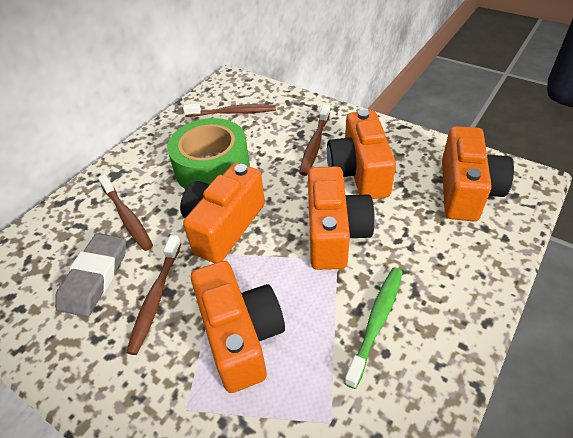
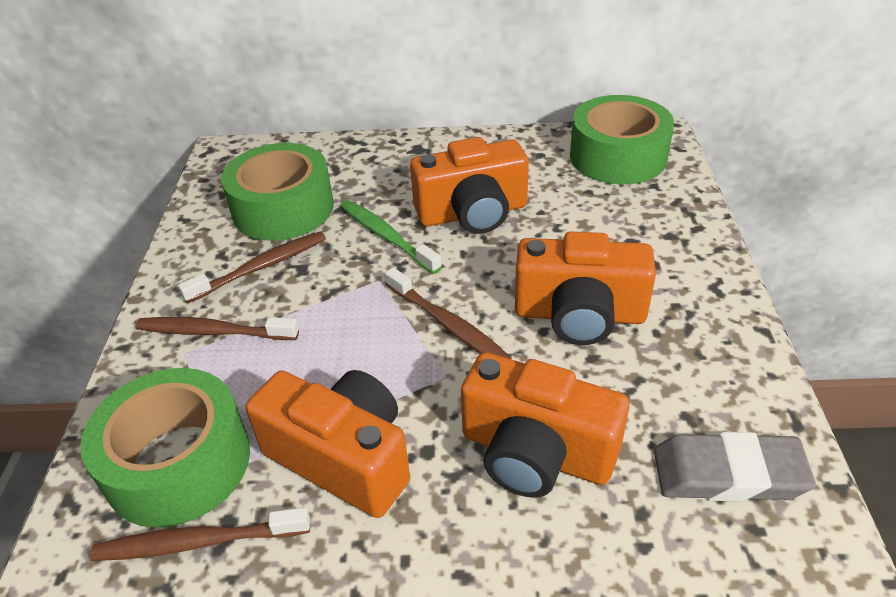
green tape: [167,118,250,189] = 1 -> [80,368,250,528] [221,143,334,241] [570,95,674,184] = 3
orange camera: [180,163,265,263] [191,261,285,393] [308,166,375,270] [327,109,396,199] [442,126,514,221] = 5 -> [246,370,410,518] [410,137,529,234] [461,352,630,498] [515,231,656,345] = 4

